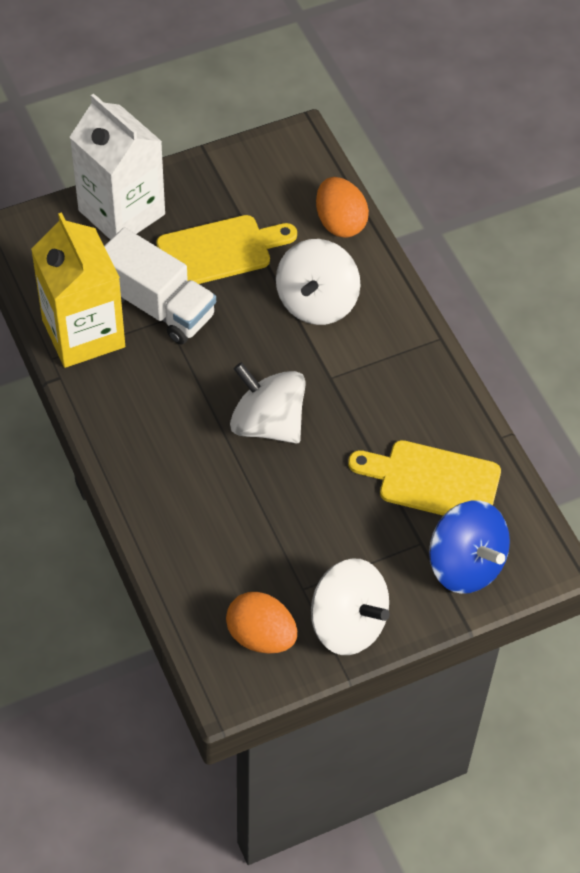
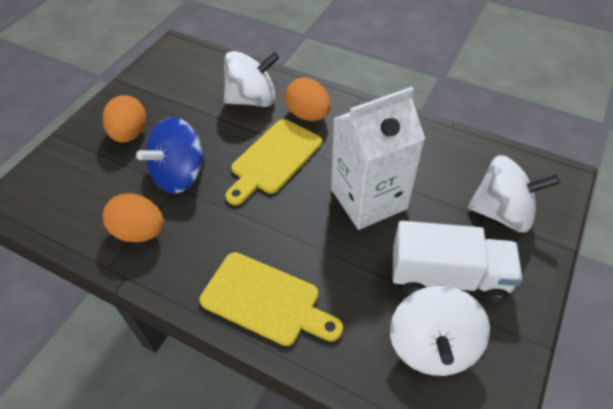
orange egg: [226,592,297,653] [316,177,369,238] = 2 -> [103,95,146,143] [103,193,164,242] [285,78,331,121] = 3
yellow carton: [31,213,125,368] = 1 -> none = 0

